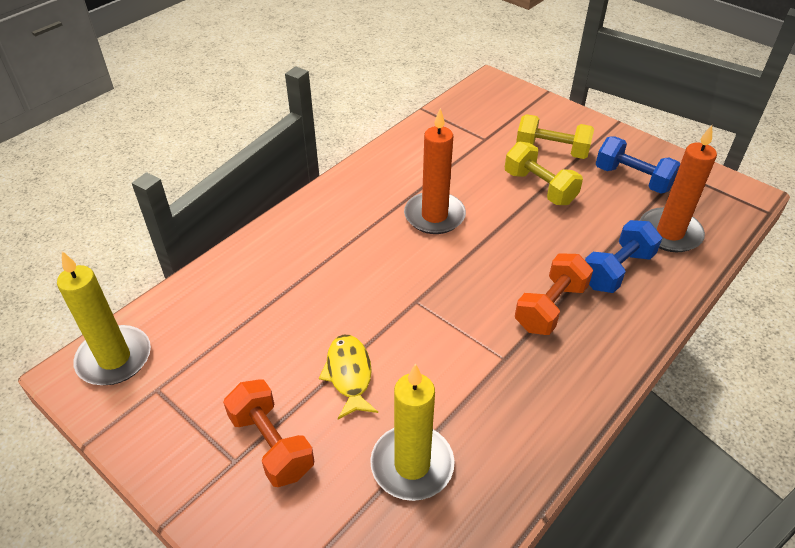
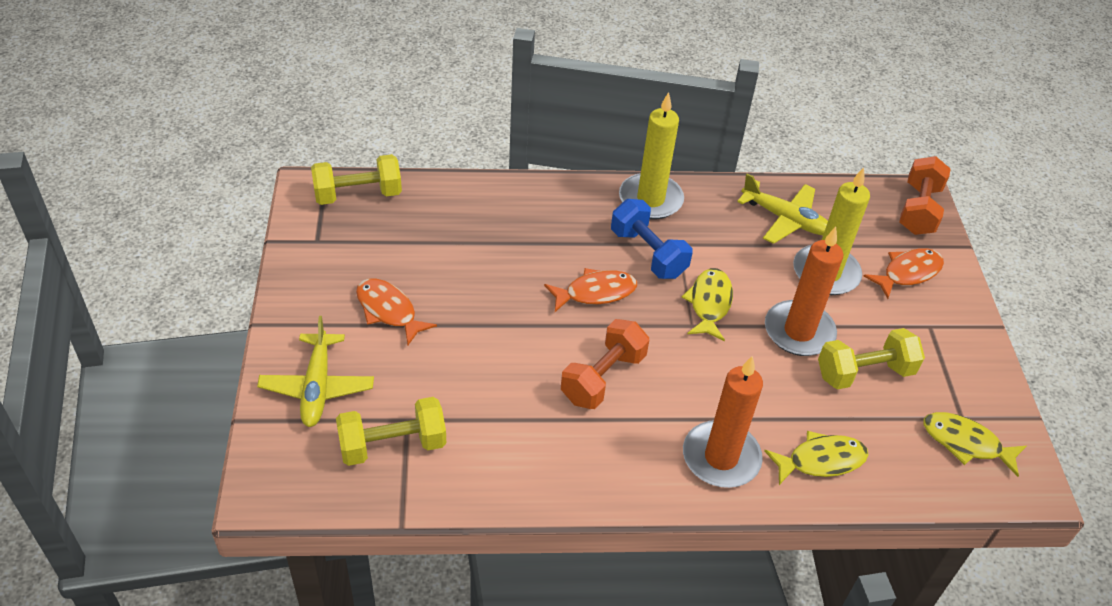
blue dumbbell: [585,220,662,293] [596,136,680,194] = 2 -> [611,199,693,279] = 1
orange fish: none = 0 -> [356,278,437,345] [544,268,637,312] [863,248,944,299] = 3
yellow dumbbell: [505,142,583,205] [516,114,594,159] = 2 -> [311,154,402,205] [336,397,446,466] [818,328,925,389] = 3
yellow fish: [319,335,378,419] = 1 -> [682,268,733,342] [764,431,869,485] [923,412,1026,477] = 3
yellow plane: none = 0 -> [257,316,374,427] [737,173,828,244] = 2

